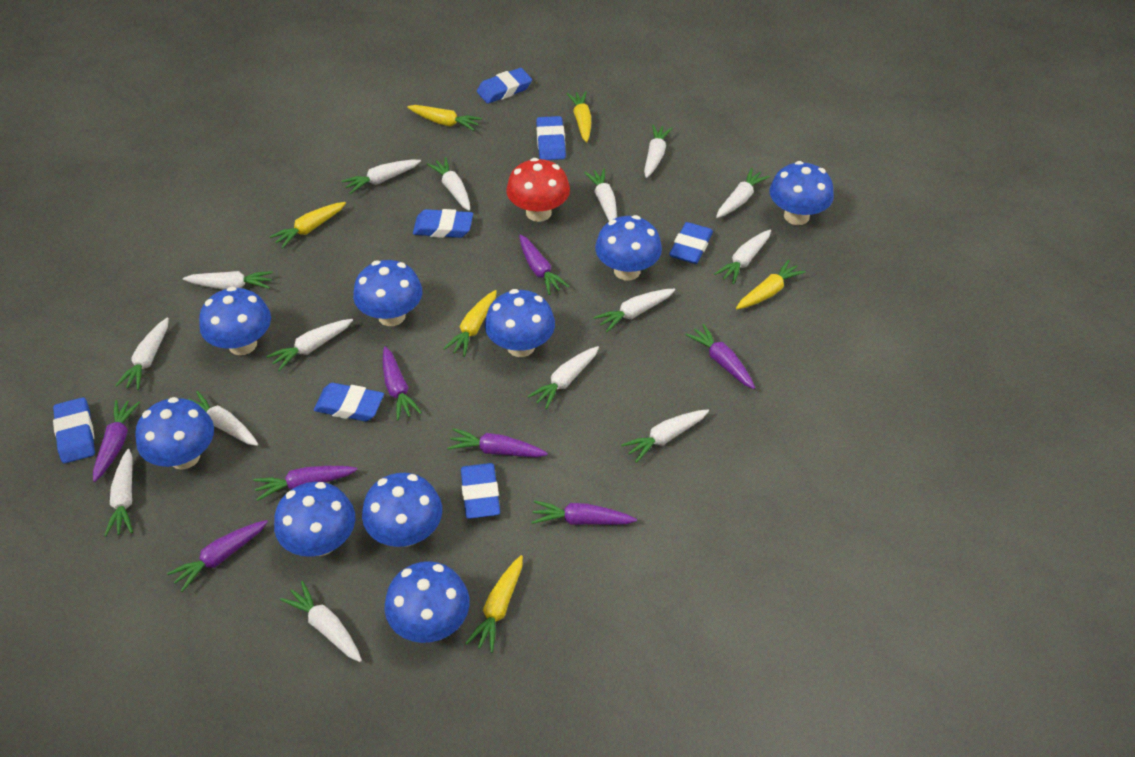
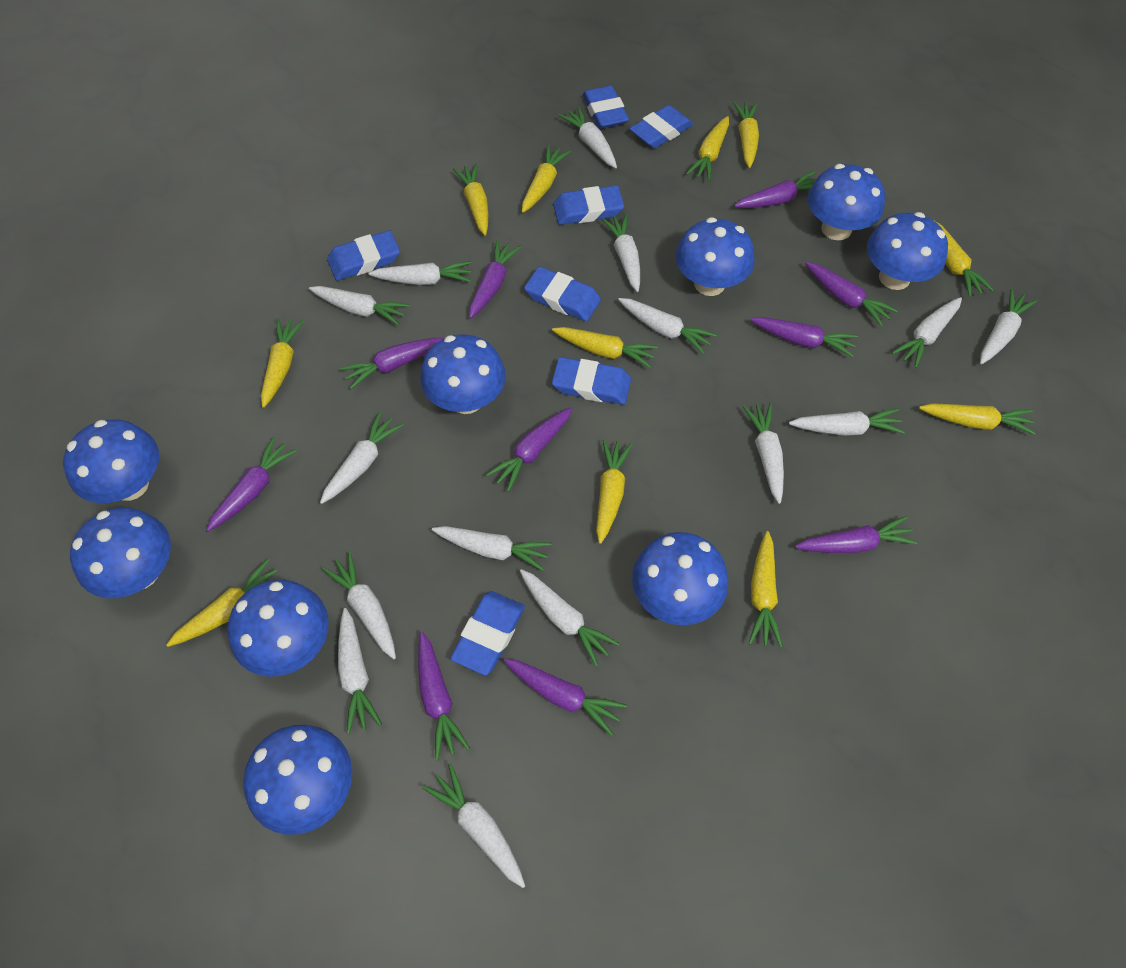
purple carrot: [93,400,140,482] [167,520,268,592] [254,466,358,501] [383,346,422,421] [447,428,548,457] [519,234,569,295] [532,500,637,525] [685,324,755,389] = 8 -> [206,437,297,531] [340,338,444,389] [418,632,470,760] [469,240,521,318] [486,408,572,492] [504,659,627,736] [734,171,816,208] [750,317,858,357] [795,516,918,553] [805,262,898,327] = 10
red mushroom: [506,158,570,222] = 1 -> none = 0
yellow carrot: [269,202,346,249] [407,105,482,131] [443,290,497,357] [466,555,523,653] [567,91,591,142] [736,259,806,309] = 6 -> [166,559,285,647] [261,318,304,408] [453,163,488,236] [522,145,571,213] [552,327,658,368] [596,439,633,544] [686,116,729,181] [733,102,759,168] [749,531,783,648] [919,403,1036,435] [935,221,994,297] = 11

